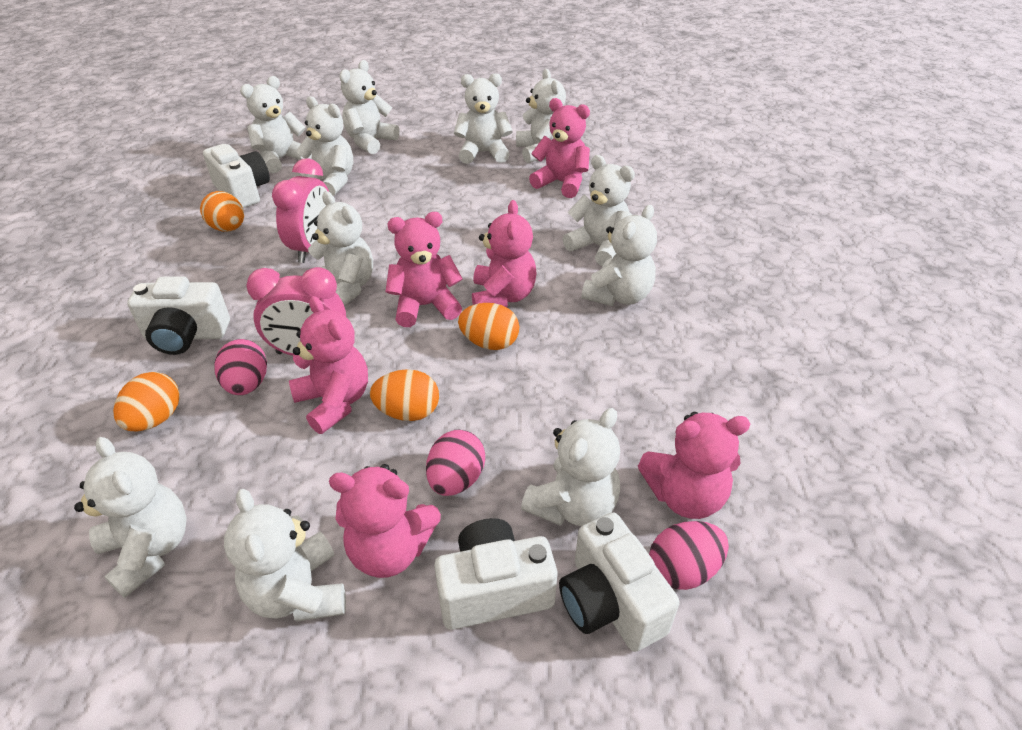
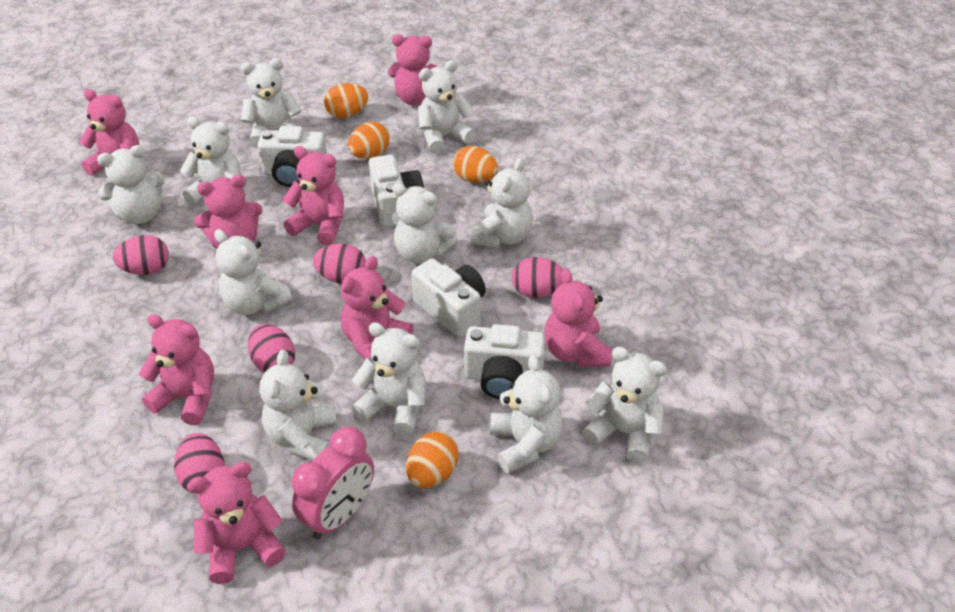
pink clock: [246,267,346,356] [272,158,329,263] = 2 -> [292,427,374,539] = 1
pink egg: [214,339,267,395] [426,430,485,496] [649,521,729,590] = 3 -> [113,235,169,275] [174,433,225,494] [248,324,295,373] [313,244,366,284] [512,257,563,298] = 5
pink teddy bear: [289,296,368,434] [329,464,441,578] [385,212,463,327] [472,200,537,307] [529,98,590,198] [638,412,750,519] = 6 -> [79,89,139,176] [139,314,214,425] [187,462,286,584] [194,175,262,249] [283,146,344,246] [341,256,413,360] [388,34,438,106] [544,269,611,367] = 8

